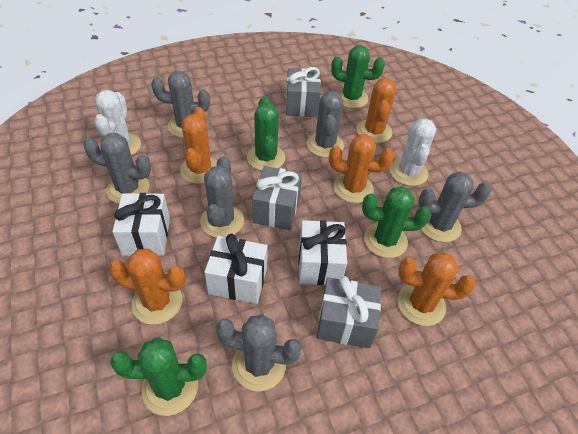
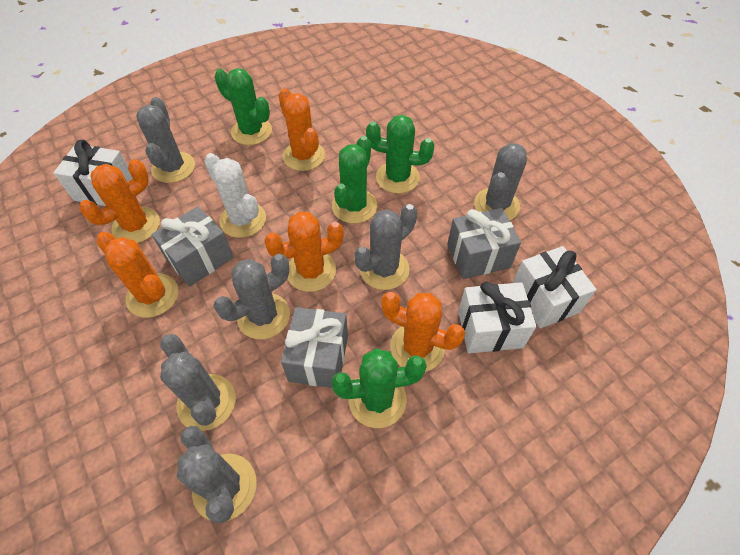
white cactus: [94,90,141,156] [389,118,436,186] = 2 -> [204,153,266,238] = 1

